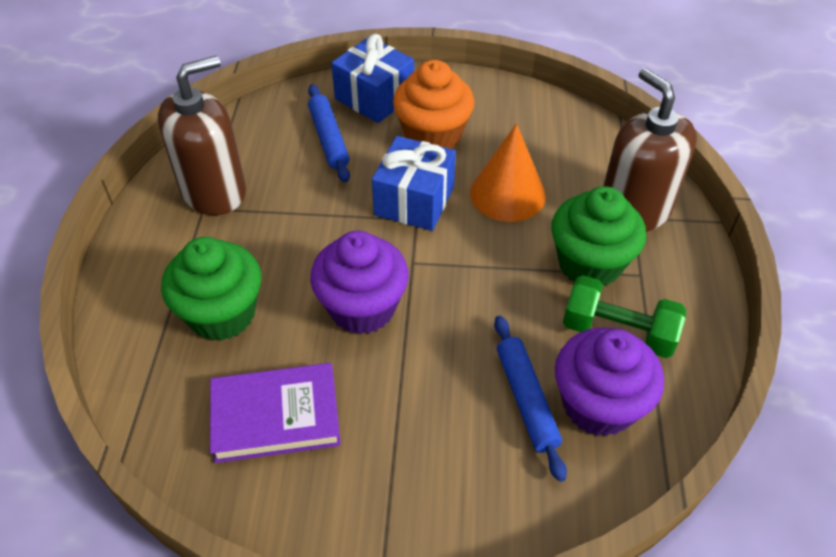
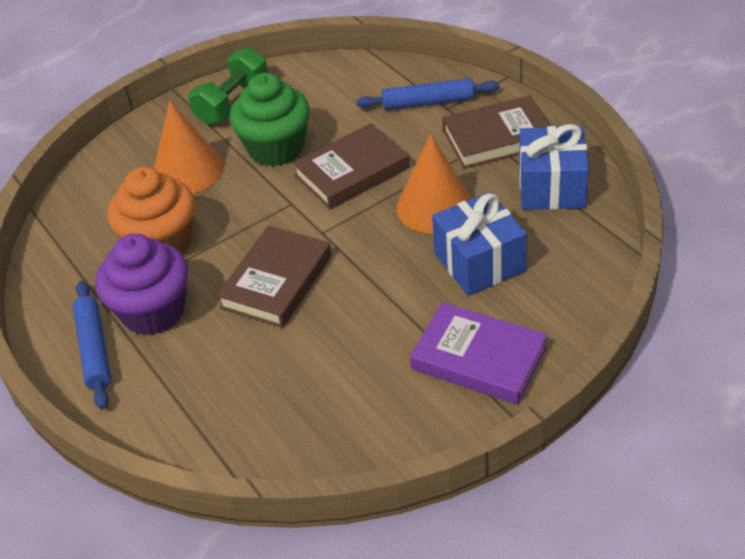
brown book: none = 0 -> [216,226,332,328] [292,123,409,209] [442,95,550,169] = 3
brown soap dispenser: [158,56,246,215] [604,68,697,232] = 2 -> none = 0
green cupcake: [161,237,261,341] [551,186,646,286] = 2 -> [229,73,310,167] = 1
orange cone: [470,124,546,222] = 1 -> [154,101,224,194] [396,134,472,233] = 2
purple cupcake: [310,231,409,334] [555,328,664,437] = 2 -> [95,234,188,336] = 1

